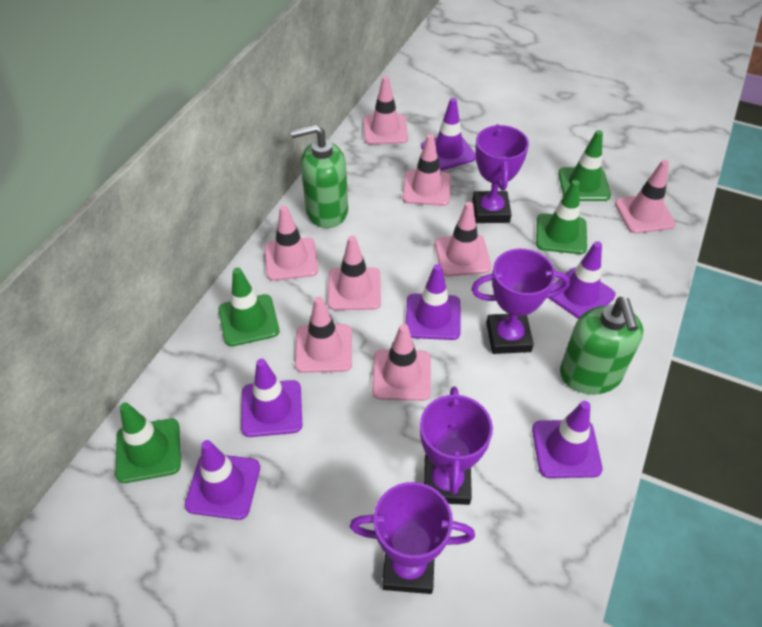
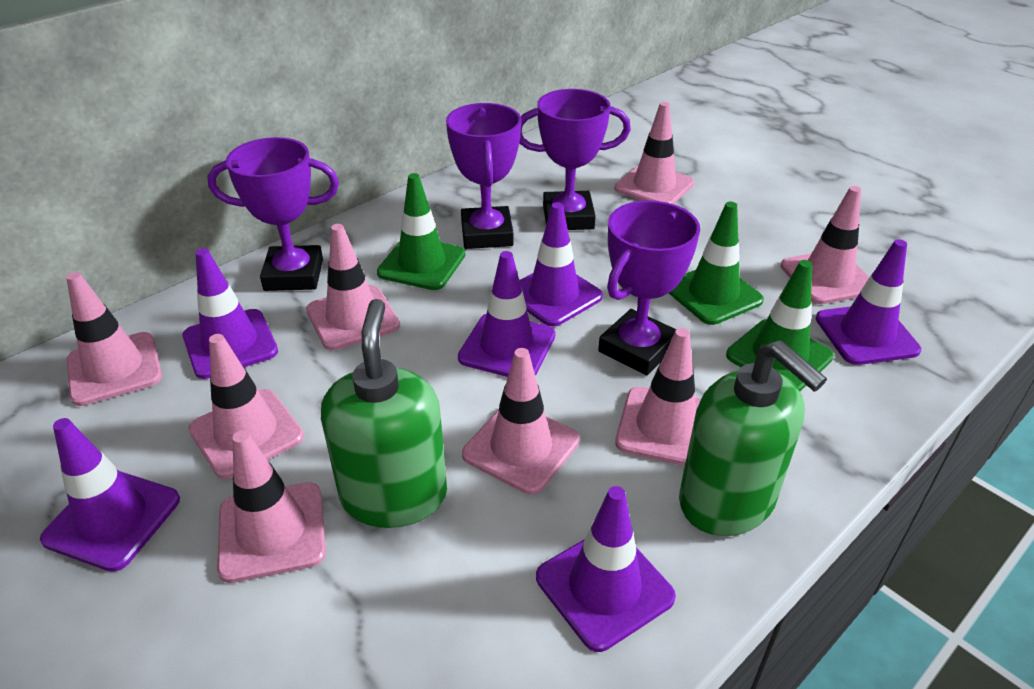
green traffic cone: [116,403,181,483] [219,267,279,346] [536,180,587,254] [558,130,611,201] = 4 -> [377,173,465,290] [669,202,764,325] [726,260,834,391] = 3

